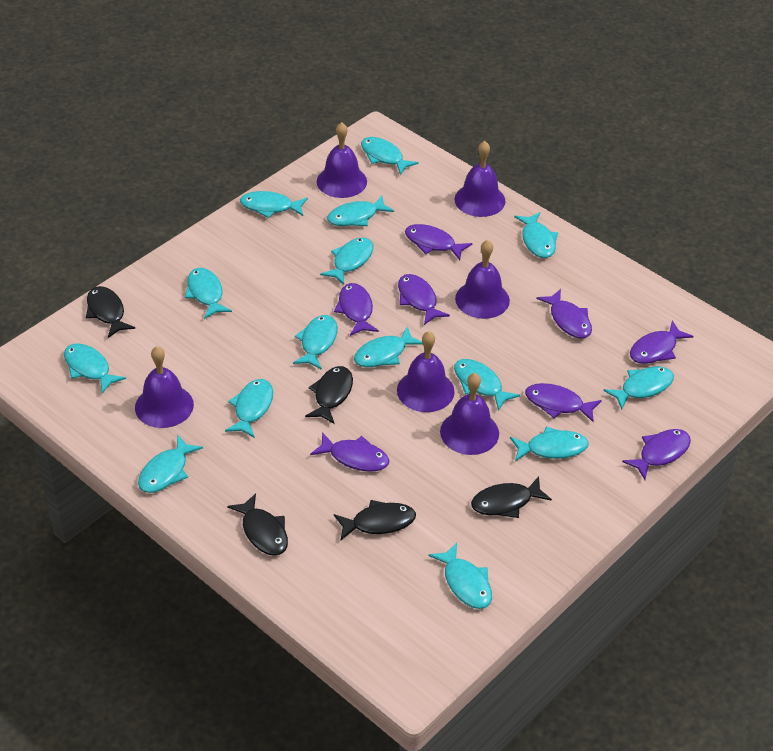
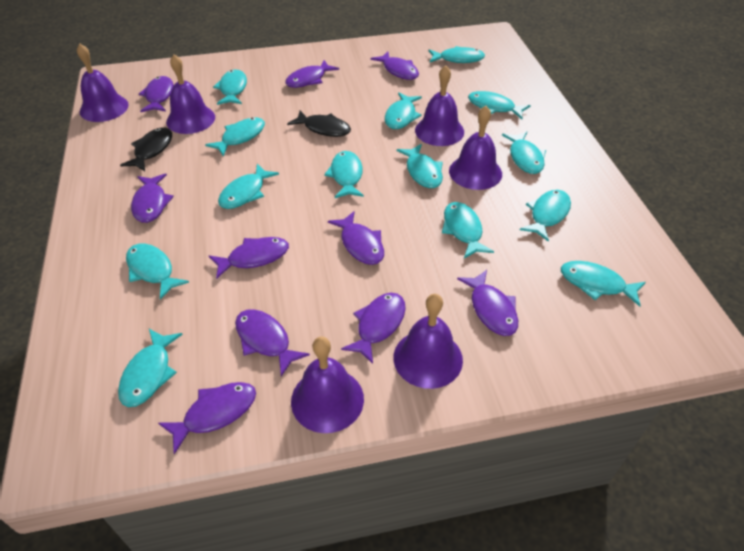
black fish: [86,286,135,338] [227,493,288,556] [305,366,353,424] [334,500,416,541] [471,476,552,518] = 5 -> [120,127,172,171] [287,111,351,137] = 2
purple fish: [310,432,389,472] [334,283,379,336] [398,274,450,325] [405,224,473,260] [525,383,602,423] [536,289,592,339] [622,429,691,480] [630,321,694,364] = 8 -> [131,174,174,223] [139,76,174,112] [158,382,256,454] [209,237,289,279] [235,309,310,376] [285,60,339,88] [328,211,384,265] [341,293,405,364] [371,51,419,80] [457,270,518,336] = 10
turquoise fish: [64,344,126,394] [138,435,203,493] [185,268,232,319] [225,379,273,438] [240,191,308,218] [293,315,337,370] [320,237,373,285] [327,196,394,226] [354,327,423,367] [361,137,419,175] [428,543,492,609] [454,359,520,411] [510,427,589,461] [514,212,558,258] [603,367,674,410] = 15 -> [118,329,183,407] [126,243,189,300] [205,117,265,156] [213,69,247,105] [218,164,279,209] [324,151,364,198] [385,92,422,129] [397,144,443,188] [428,46,485,63] [442,202,494,258] [468,91,531,119] [502,131,546,174] [520,190,571,242] [561,261,646,307] = 14

